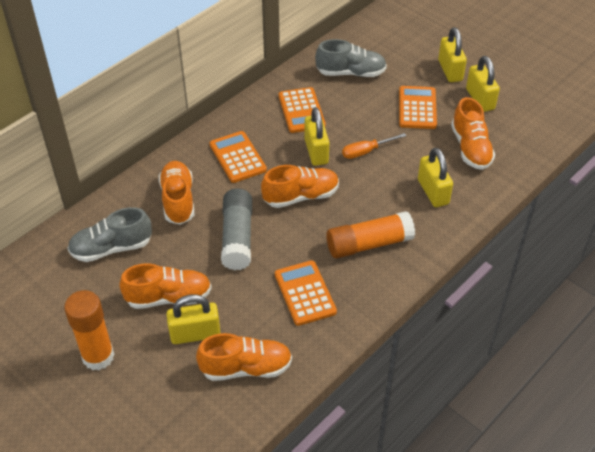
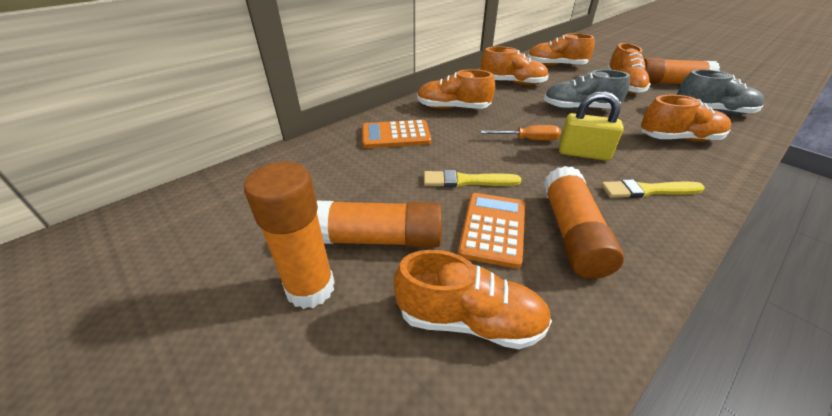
grey glue stick: [221,188,252,270] = 1 -> none = 0
orange calculator: [210,131,267,183] [275,260,337,326] [279,87,326,133] [399,86,437,129] = 4 -> [362,120,431,148] [458,193,525,269] = 2
orange glue stick: [64,290,115,370] [326,211,415,258] = 2 -> [244,162,335,309] [317,201,442,248] [543,166,624,279] [644,58,720,84] = 4
orange shoe: [119,263,212,309] [159,161,194,225] [196,333,292,381] [261,165,339,208] [451,97,495,170] = 5 -> [394,250,552,349] [417,69,495,109] [481,46,549,85] [527,33,594,66] [606,43,651,94] [641,95,731,142] = 6
yellow brush: none = 0 -> [424,170,522,187] [601,179,705,198] = 2
yellow padlock: [166,294,221,344] [304,107,329,166] [418,148,453,207] [438,27,467,82] [466,56,500,112] = 5 -> [559,91,624,161] = 1

